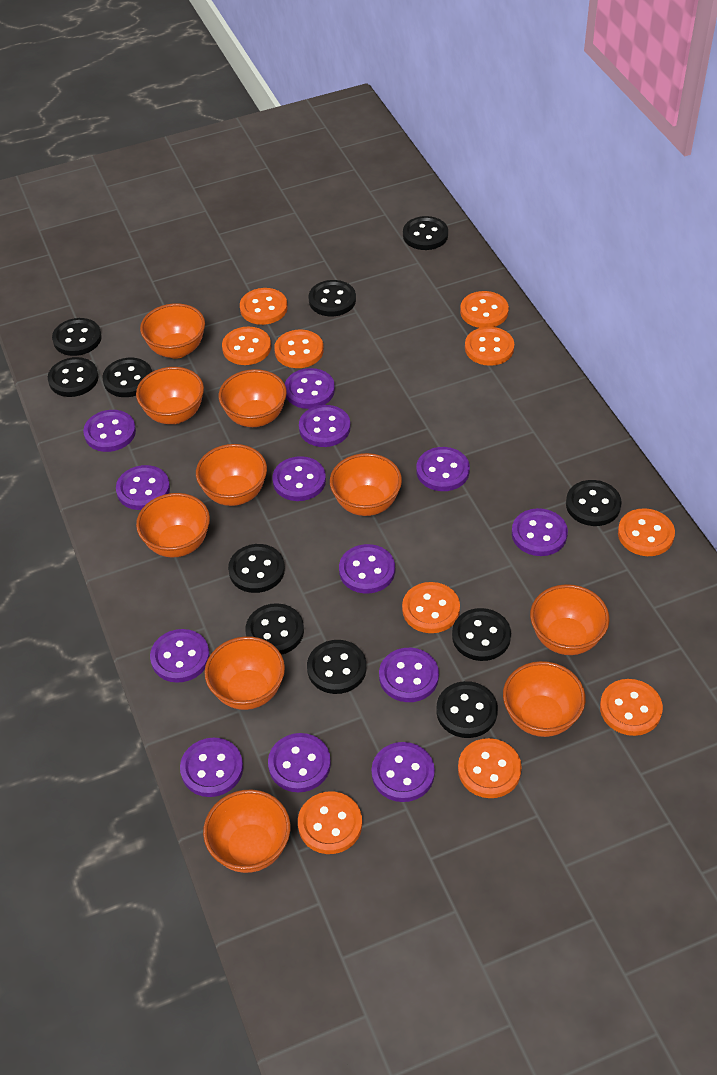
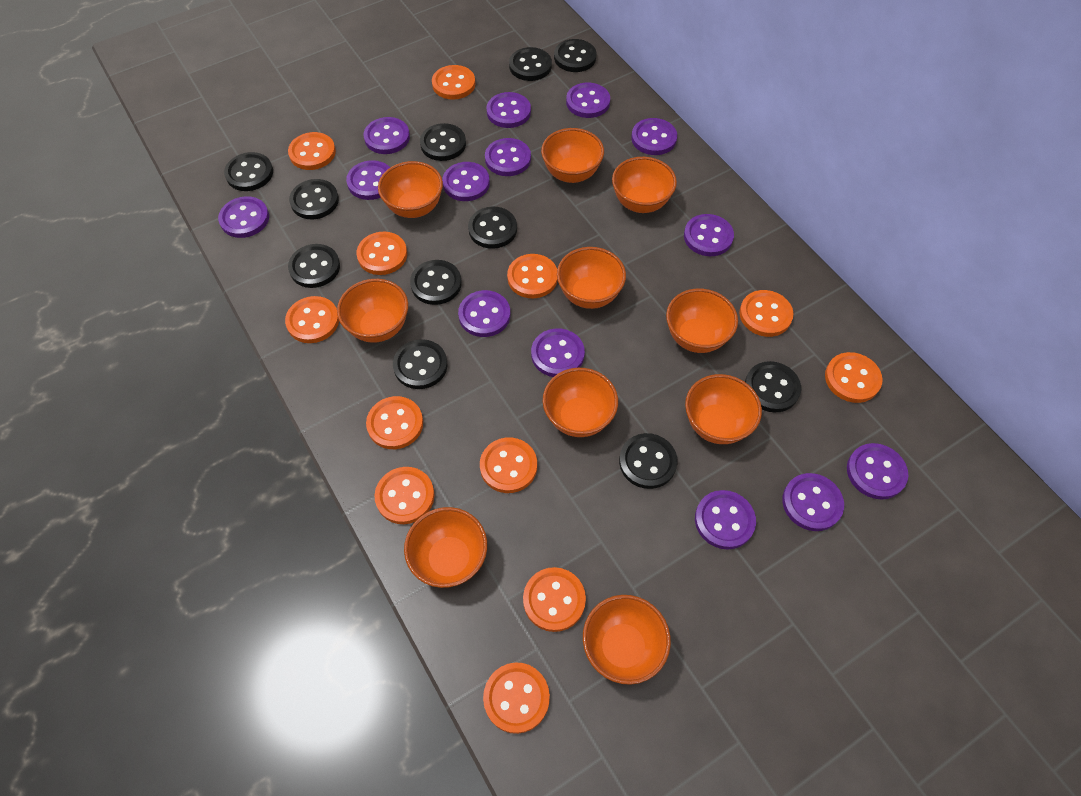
orange button: [222,327,271,365] [240,288,288,325] [274,330,324,368] [298,791,362,854] [402,582,460,633] [458,738,522,798] [460,291,509,328] [465,327,514,366] [600,679,663,736] [618,508,675,556] = 10 -> [285,296,339,343] [288,132,336,170] [356,232,407,275] [366,396,423,449] [375,467,434,524] [432,65,476,100] [480,437,537,493] [483,662,550,734] [507,254,558,298] [523,567,586,632] [739,290,793,337] [825,352,883,403] = 12
purple button: [83,410,136,452] [116,465,170,510] [150,629,210,683] [180,737,243,797] [268,733,331,792] [272,456,326,501] [285,368,335,409] [299,405,351,447] [339,544,395,594] [371,742,435,802] [379,648,439,702] [416,447,470,491] [512,508,568,556] = 13 -> [218,196,269,238] [346,160,390,200] [364,117,410,154] [442,162,490,201] [458,290,510,337] [485,138,531,176] [486,92,531,128] [531,328,585,377] [566,83,610,118] [631,118,677,155] [684,214,734,256] [695,490,756,549] [782,473,844,531] [847,443,908,500] = 14

